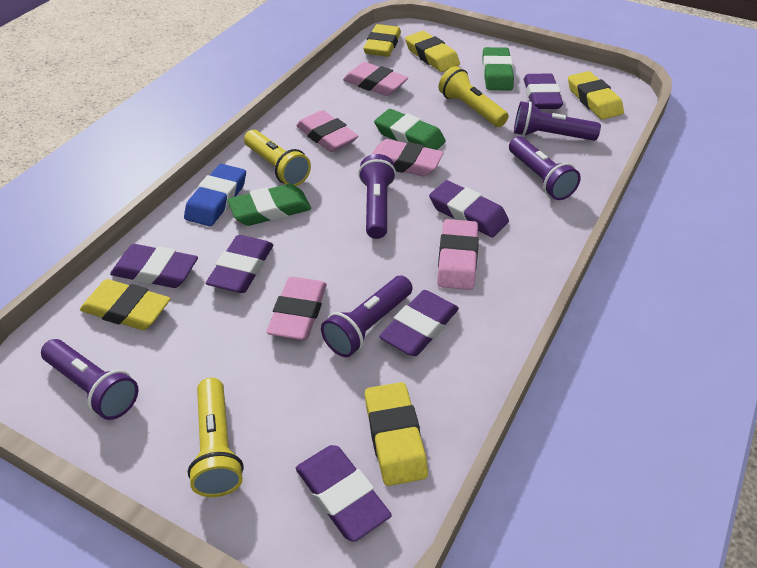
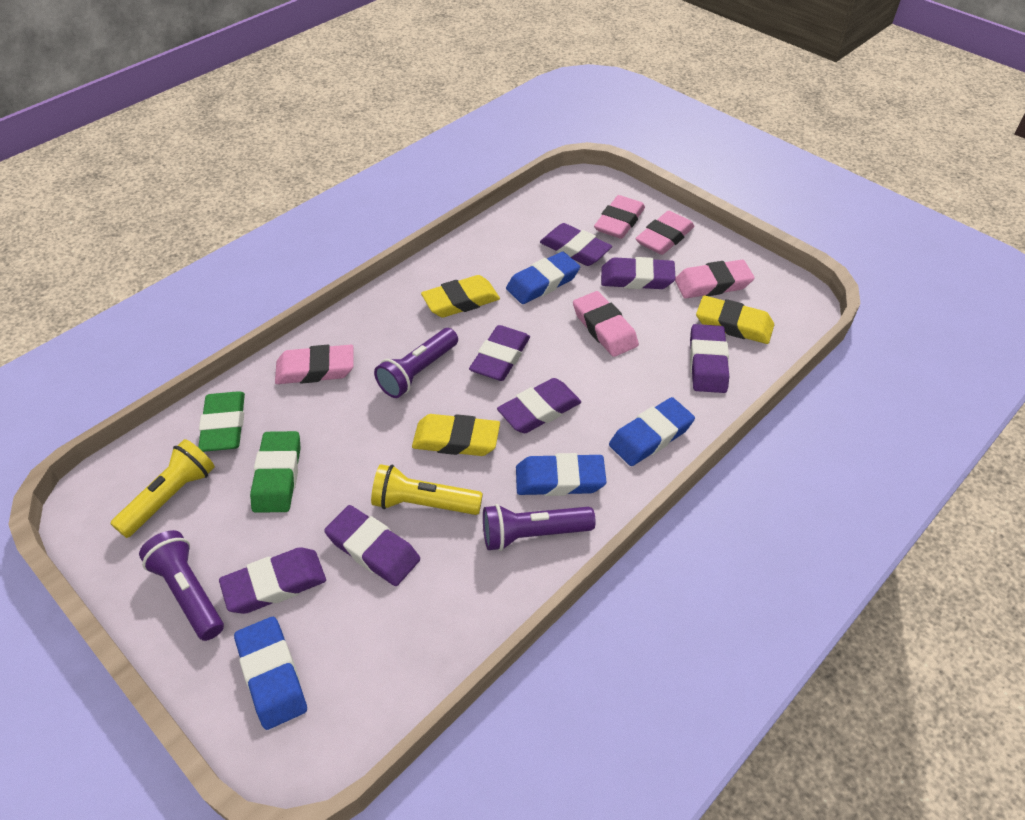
blue eraser: [184,164,246,226] = 1 -> [234,617,307,730] [506,252,580,304] [516,453,607,496] [609,397,695,466] = 4
green eraser: [228,184,311,226] [374,109,446,150] [482,47,514,91] = 3 -> [198,391,245,452] [250,431,301,513] = 2
purple eraser: [110,244,198,288] [206,235,274,293] [296,445,392,542] [379,290,459,356] [429,180,509,237] [524,73,563,109] = 6 -> [219,547,326,614] [324,505,420,586] [469,325,530,381] [497,378,581,433] [540,223,612,266] [601,257,676,289] [690,324,729,393] = 7
purple flashlight: [41,339,138,420] [321,276,413,357] [358,154,396,239] [509,136,581,200] [514,101,601,141] = 5 -> [139,530,224,641] [374,328,458,398] [483,504,596,551] = 3
yellow eraser: [80,279,171,330] [363,24,401,57] [365,382,428,486] [405,31,460,72] [568,71,624,119] = 5 -> [412,414,500,456] [421,275,500,318] [696,296,774,344] = 3
yellow flashlight: [188,378,244,497] [244,130,311,186] [438,66,509,127] = 3 -> [110,439,215,538] [371,464,483,515] = 2

